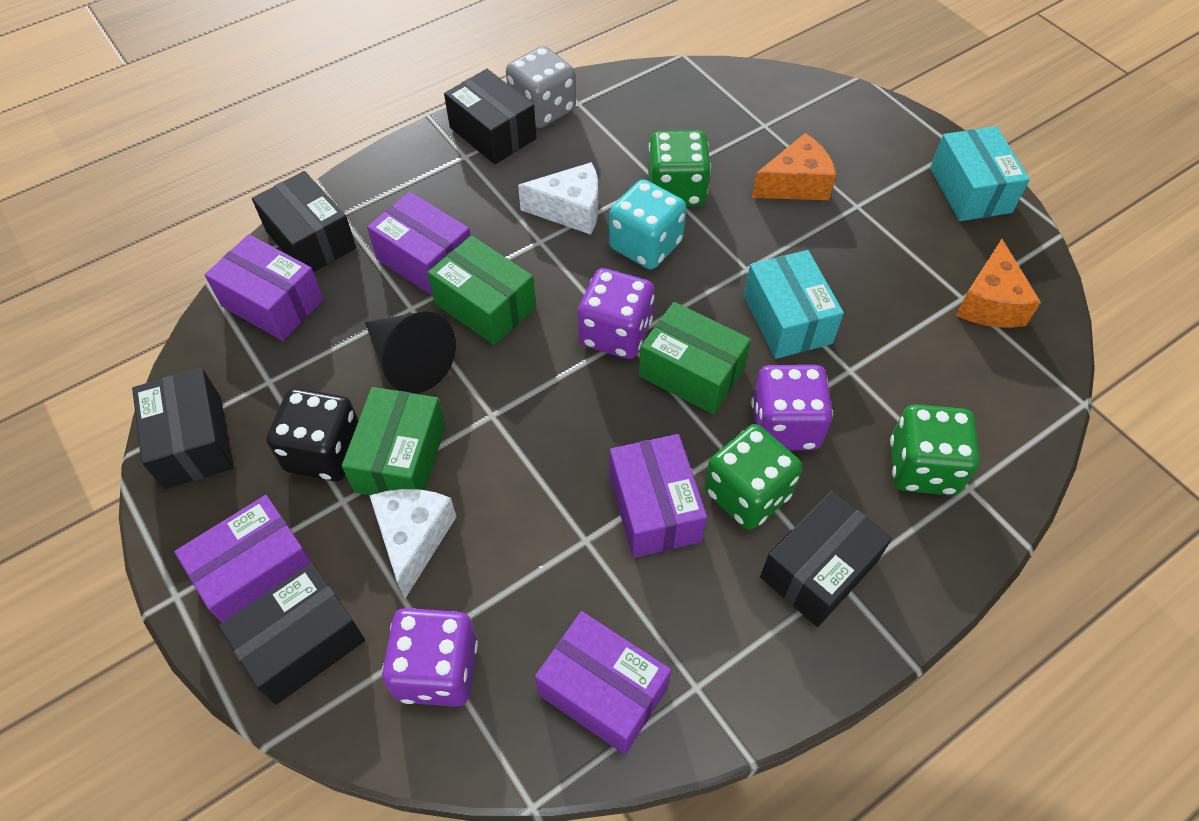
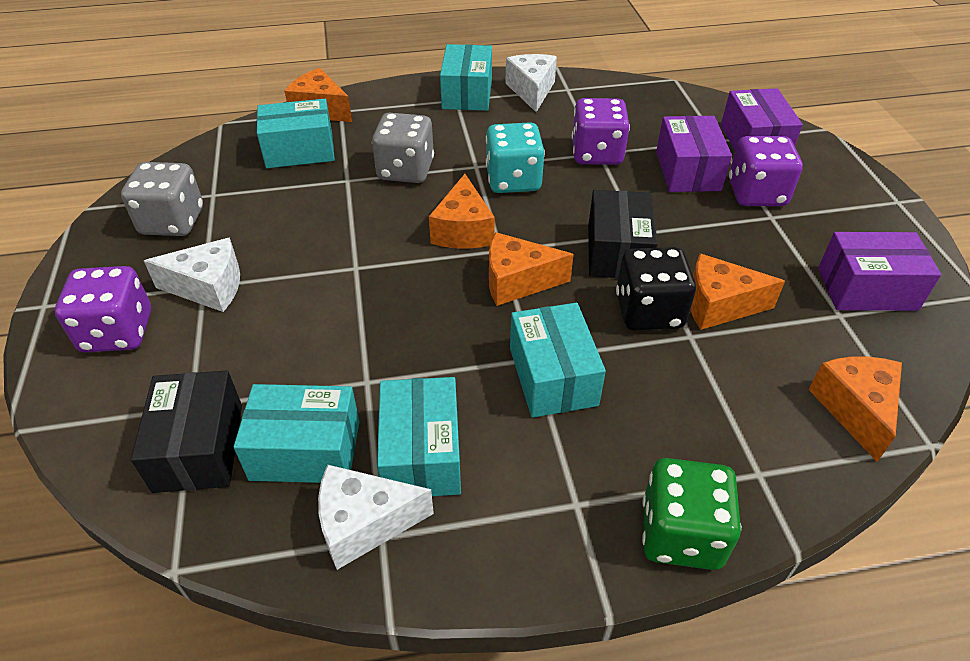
black box: [132,368,234,489] [219,563,365,705] [252,171,356,272] [444,69,536,164] [760,490,892,627] = 5 -> [131,370,242,493] [588,190,658,278] = 2
black cone: [365,311,456,394] = 1 -> none = 0
green box: [342,387,446,495] [427,235,536,345] [639,302,751,414] = 3 -> none = 0
green dice: [648,130,711,206] [704,424,802,530] [890,404,980,495] = 3 -> [642,458,741,570] = 1
grey dice: [506,46,576,128] = 1 -> [121,162,203,236] [372,113,434,183] = 2
orange cheese: [752,133,836,200] [956,239,1041,328] = 2 -> [285,68,352,122] [429,174,495,249] [489,232,574,306] [690,253,785,330] [808,356,902,462] = 5
purple box: [174,495,312,622] [205,234,324,341] [367,192,471,296] [535,611,671,754] [609,434,707,558] = 5 -> [656,116,732,192] [721,88,803,151] [818,232,941,311] = 3
turquoise box: [744,250,844,359] [930,126,1030,221] = 2 -> [234,384,359,483] [257,99,335,168] [377,377,461,496] [440,44,492,111] [510,303,606,418] = 5
white cheese: [369,489,456,599] [518,162,598,235] = 2 -> [144,238,240,312] [318,465,434,570] [505,54,557,112] = 3

